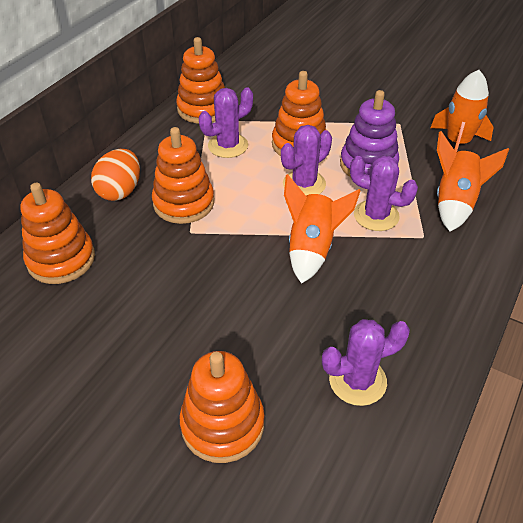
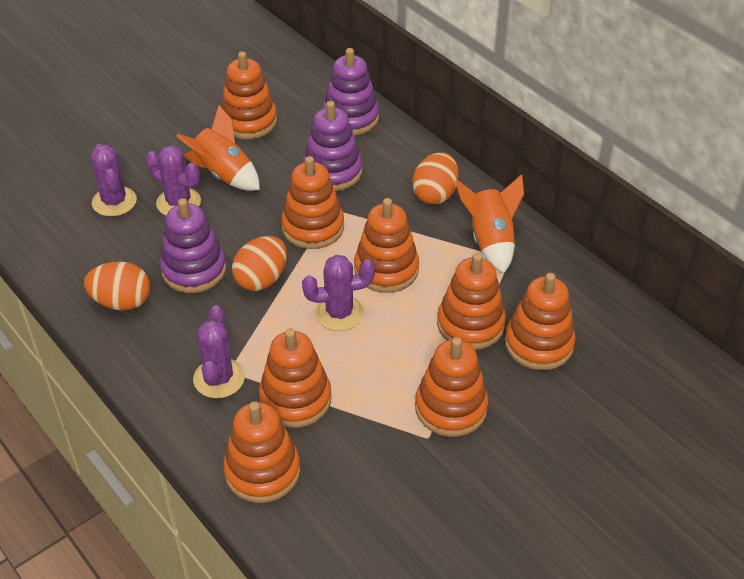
orange egg: [91,149,140,201] = 1 -> [84,261,150,311] [232,236,287,291] [412,152,459,205] = 3
orange rocket: [284,174,360,284] [430,70,494,152] [437,131,509,232] = 3 -> [176,105,260,191] [455,174,524,273] = 2
orange stacking toy: [20,183,95,284] [152,127,214,224] [176,37,225,124] [180,351,265,463] [272,71,326,156] = 5 -> [221,51,277,139] [223,401,300,503] [259,328,332,428] [281,156,344,249] [354,198,419,293] [415,337,488,437] [437,253,506,350] [505,273,576,370] = 8
purple stacking toy: [340,90,399,177] = 1 -> [160,198,227,293] [303,101,362,191] [323,48,379,135] = 3

